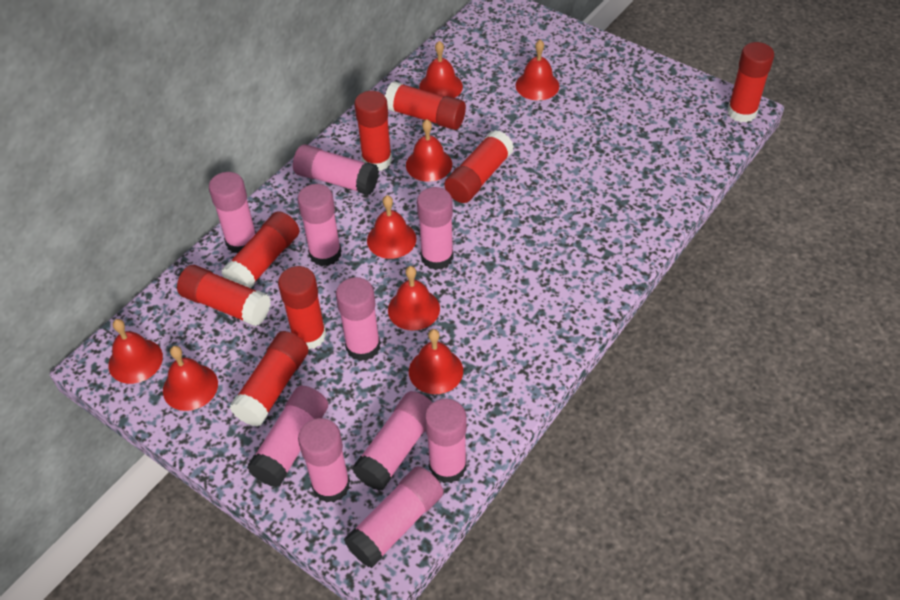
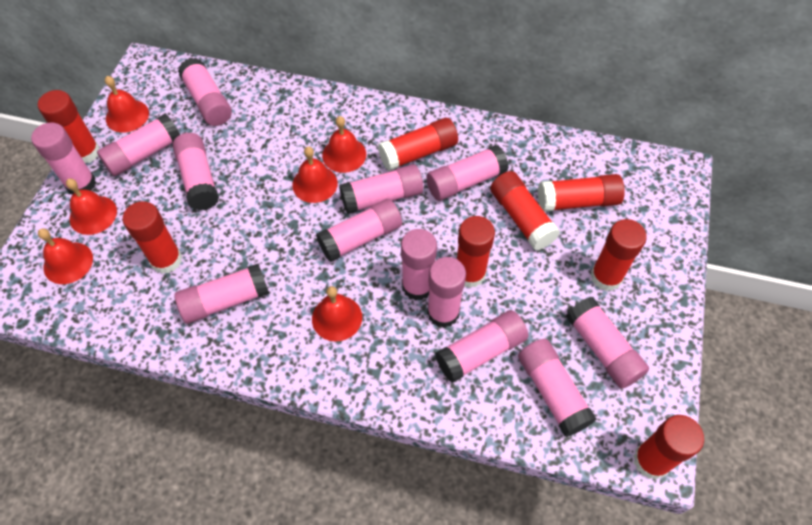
pink glue stick: [209,172,256,254] [247,386,328,487] [293,144,379,195] [297,184,341,266] [298,418,350,503] [336,277,380,361] [344,466,444,568] [352,391,432,491] [417,187,454,270] [425,399,467,483] = 10 -> [31,122,96,194] [97,114,180,176] [173,133,219,211] [174,264,269,324] [178,58,232,126] [316,199,402,262] [339,164,423,214] [401,229,437,301] [426,145,509,201] [427,257,466,328] [435,310,528,383] [518,339,597,437] [566,297,649,389] = 13
red bell: [108,319,163,384] [163,346,218,411] [367,195,416,259] [388,266,440,331] [406,119,452,182] [409,329,463,394] [419,41,463,98] [516,40,559,100] = 8 -> [38,228,93,284] [66,179,117,235] [105,76,149,133] [292,146,338,203] [312,286,362,341] [322,116,366,173] = 6

